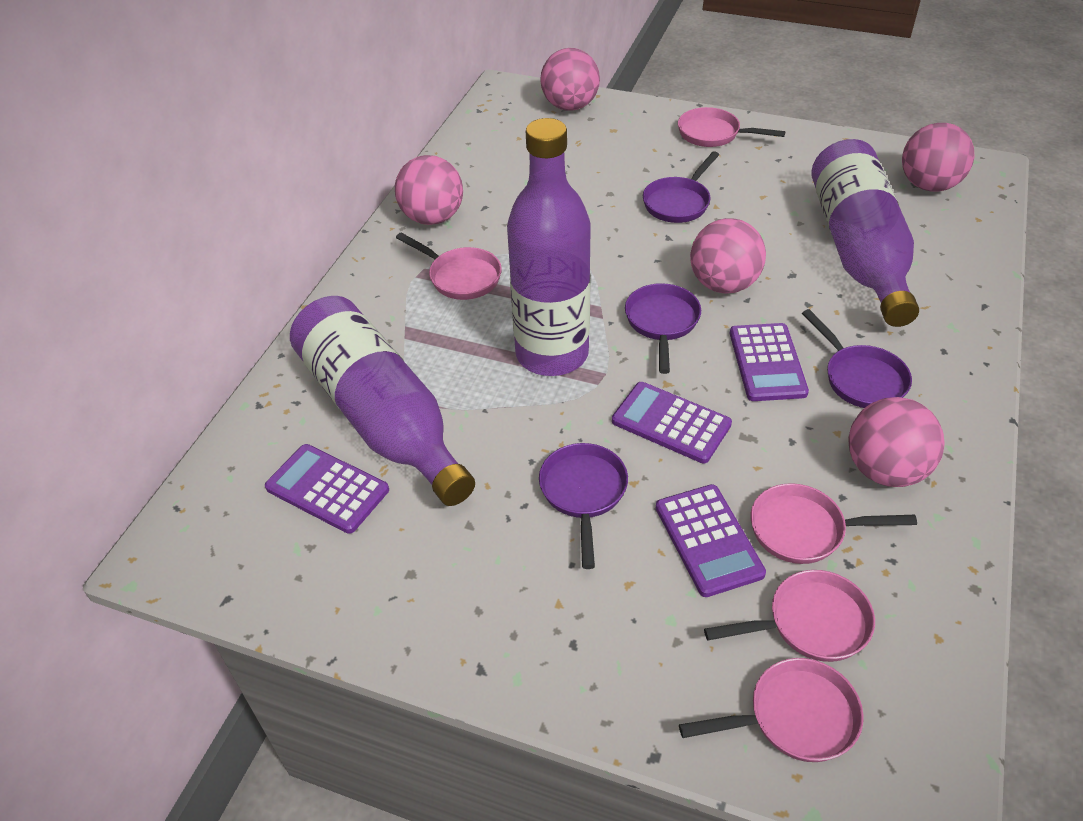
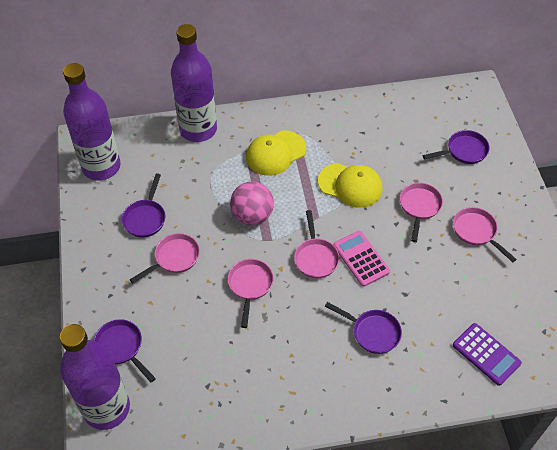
pink ball: [395,155,463,225] [541,48,600,111] [690,218,766,293] [848,397,944,487] [902,123,974,192] = 5 -> [230,182,274,225] = 1
pink calculator: none = 0 -> [334,231,390,287] = 1
purple calculator: [265,444,389,534] [612,382,732,463] [656,484,766,597] [730,323,809,401] = 4 -> [453,323,522,386] = 1
yellow cap: none = 0 -> [246,131,306,176] [318,163,383,208] = 2

